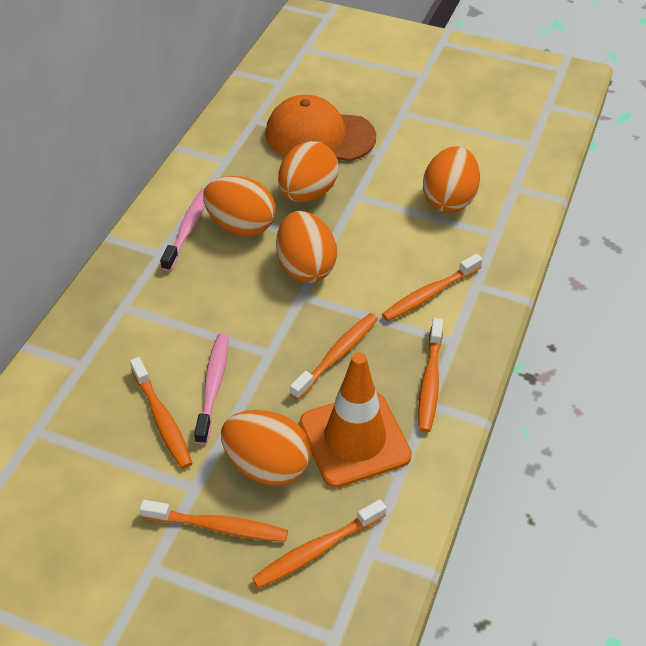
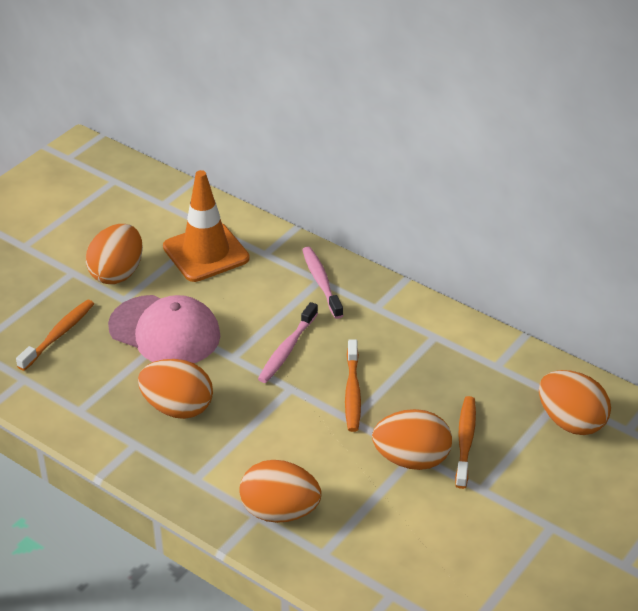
orange cap: [265,95,376,161] = 1 -> none = 0
orange toothbrush: [130,357,193,469] [139,500,288,542] [252,499,386,589] [290,313,378,400] [382,254,483,321] [418,318,443,432] = 6 -> [16,300,94,371] [345,339,361,432] [455,396,476,489] = 3
pink cap: none = 0 -> [108,295,220,363] = 1

